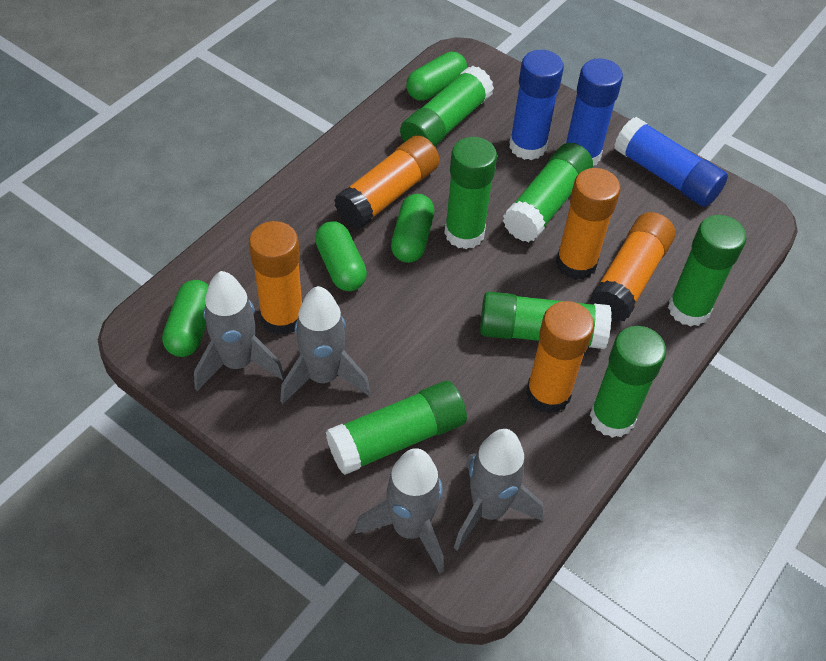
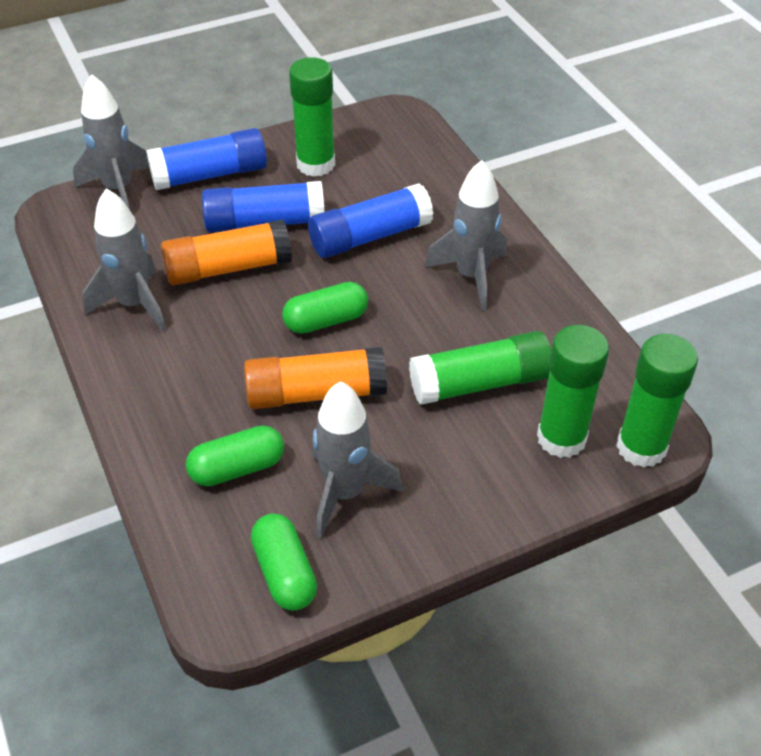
green capsule: [162,280,209,357] [315,221,367,291] [391,194,434,263] [406,52,467,101] = 4 -> [186,426,284,486] [251,514,317,611] [282,282,368,334] = 3
green glue stick: [326,381,467,475] [400,66,494,147] [444,137,497,249] [480,292,612,349] [503,143,593,242] [590,326,666,438] [668,215,747,327] = 7 -> [289,57,335,177] [409,331,551,404] [537,325,609,458] [616,334,698,468] = 4
orange glue stick: [249,221,302,335] [334,135,440,229] [526,301,594,414] [556,168,620,280] [590,212,675,322] = 5 -> [161,219,292,285] [244,347,387,409] = 2

